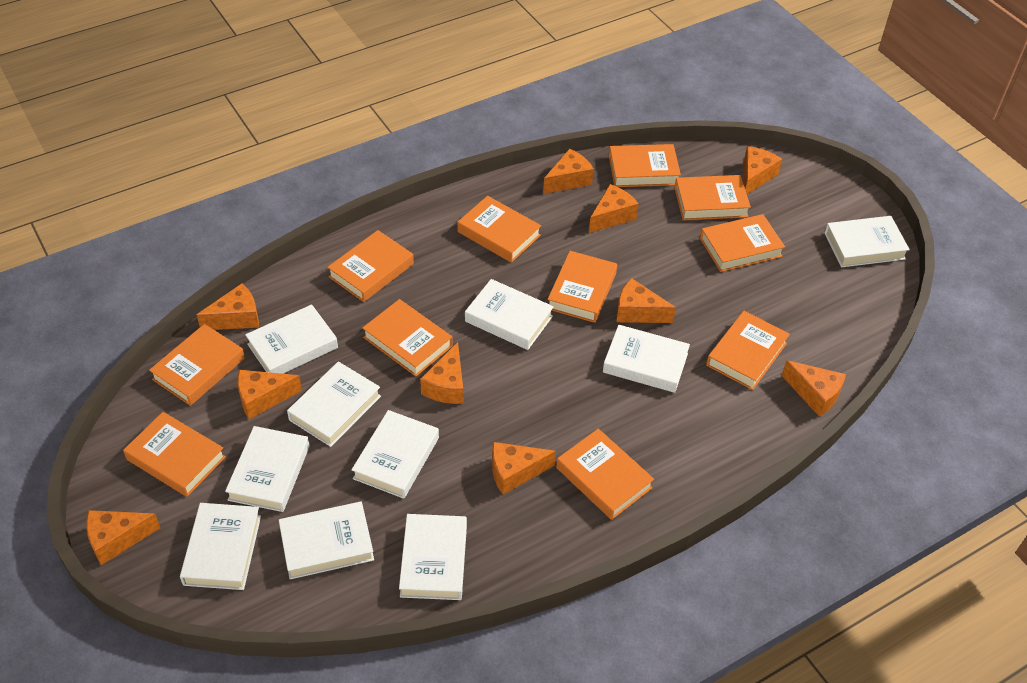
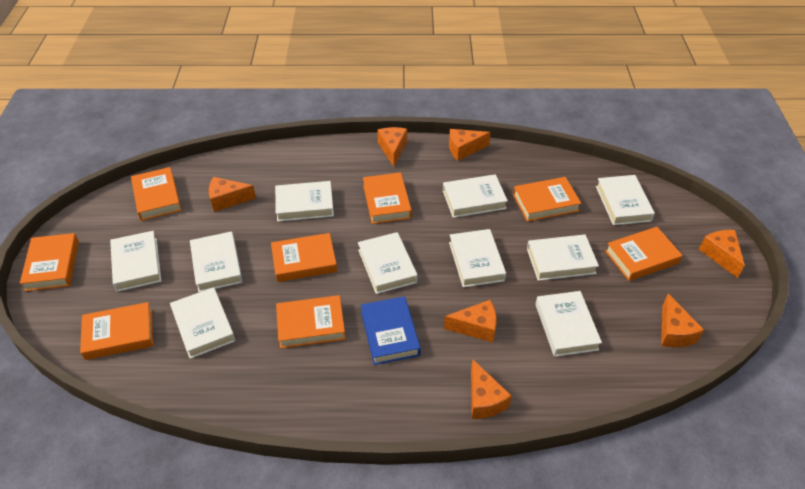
blue book: none = 0 -> [361,296,421,365] = 1
orange book: [123,412,226,497] [149,324,245,406] [327,230,414,302] [362,299,453,376] [457,196,541,263] [547,251,617,323] [556,429,654,520] [609,144,681,187] [674,175,751,221] [700,214,785,272] [706,311,790,390] = 11 -> [20,233,79,291] [80,302,153,360] [131,167,181,221] [271,233,337,282] [276,295,346,348] [363,172,412,224] [513,177,581,222] [605,227,683,281] = 8
orange cheese: [86,510,160,565] [197,283,259,330] [238,370,302,419] [420,342,463,404] [492,442,556,495] [543,148,594,194] [589,184,639,233] [616,278,676,323] [743,146,782,194] [781,360,846,417] = 10 -> [209,177,256,212] [377,127,407,167] [444,300,497,343] [449,129,491,161] [471,360,512,419] [661,294,704,347] [699,230,745,278] = 7

